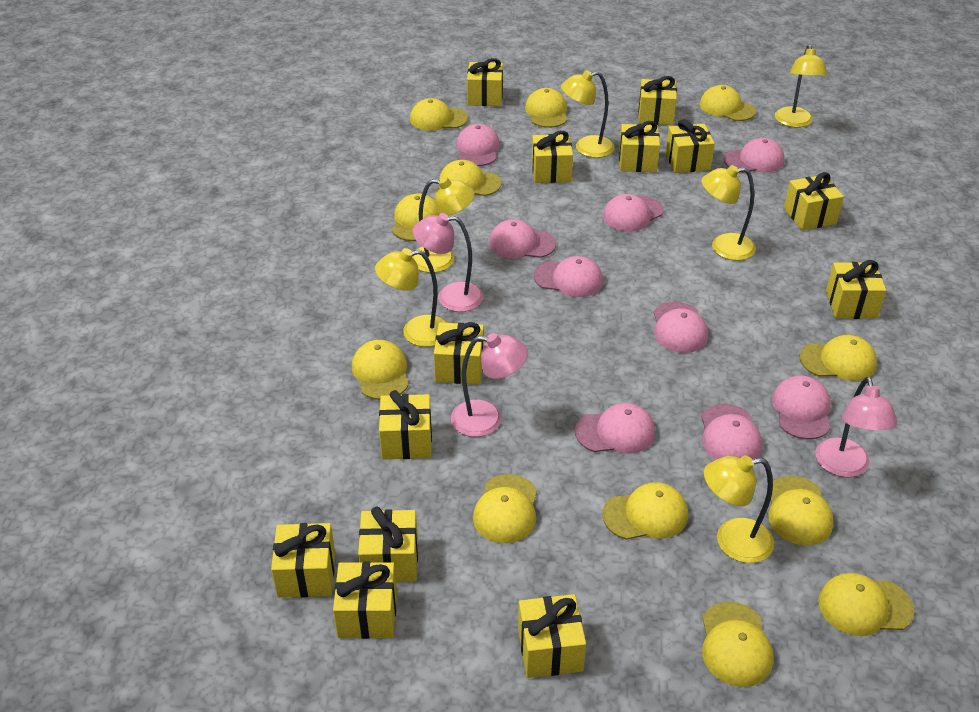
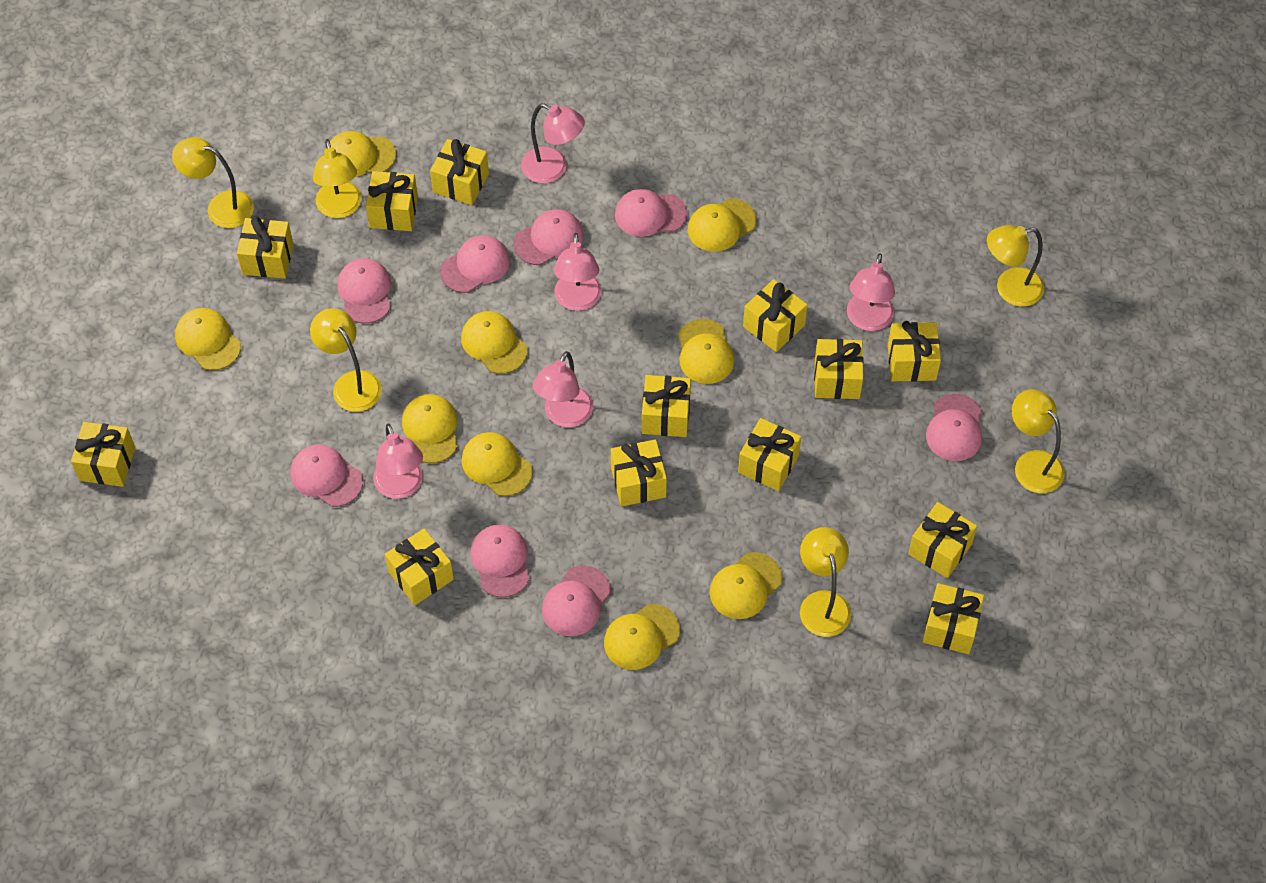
pink cap: [456,124,500,166] [489,219,556,258] [534,256,603,297] [575,403,655,453] [603,194,664,231] [653,302,708,353] [701,404,762,460] [724,138,785,172] [772,376,831,439] = 9 -> [291,445,363,507] [337,258,391,324] [440,235,510,293] [470,525,530,598] [513,209,584,265] [542,565,611,636] [615,189,687,237] [926,394,982,461] = 8
pink lamp: [413,213,483,312] [451,333,528,437] [815,377,897,478] = 3 -> [373,424,423,499] [521,103,585,183] [533,351,593,427] [554,233,602,311] [847,253,895,331] = 5
yellow cap: [352,340,409,400] [392,194,439,241] [410,98,468,131] [439,160,502,196] [473,474,537,543] [525,88,567,128] [602,482,688,540] [700,85,756,121] [702,602,774,687] [768,476,834,546] [800,335,877,381] [818,573,914,636] = 12 -> [175,308,241,370] [330,131,396,177] [402,394,457,463] [461,311,528,374] [462,432,533,496] [604,604,680,670] [678,319,734,384] [688,198,757,252] [710,552,782,619] = 9

